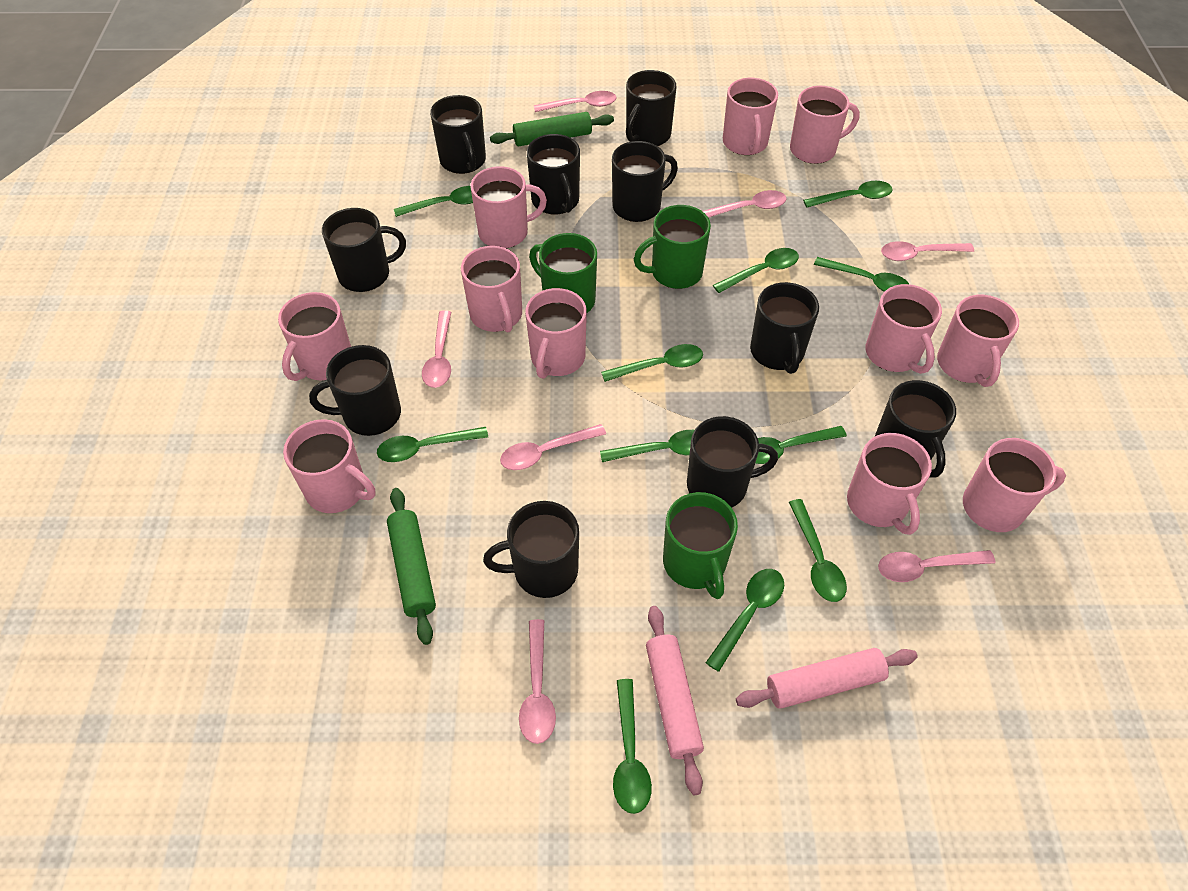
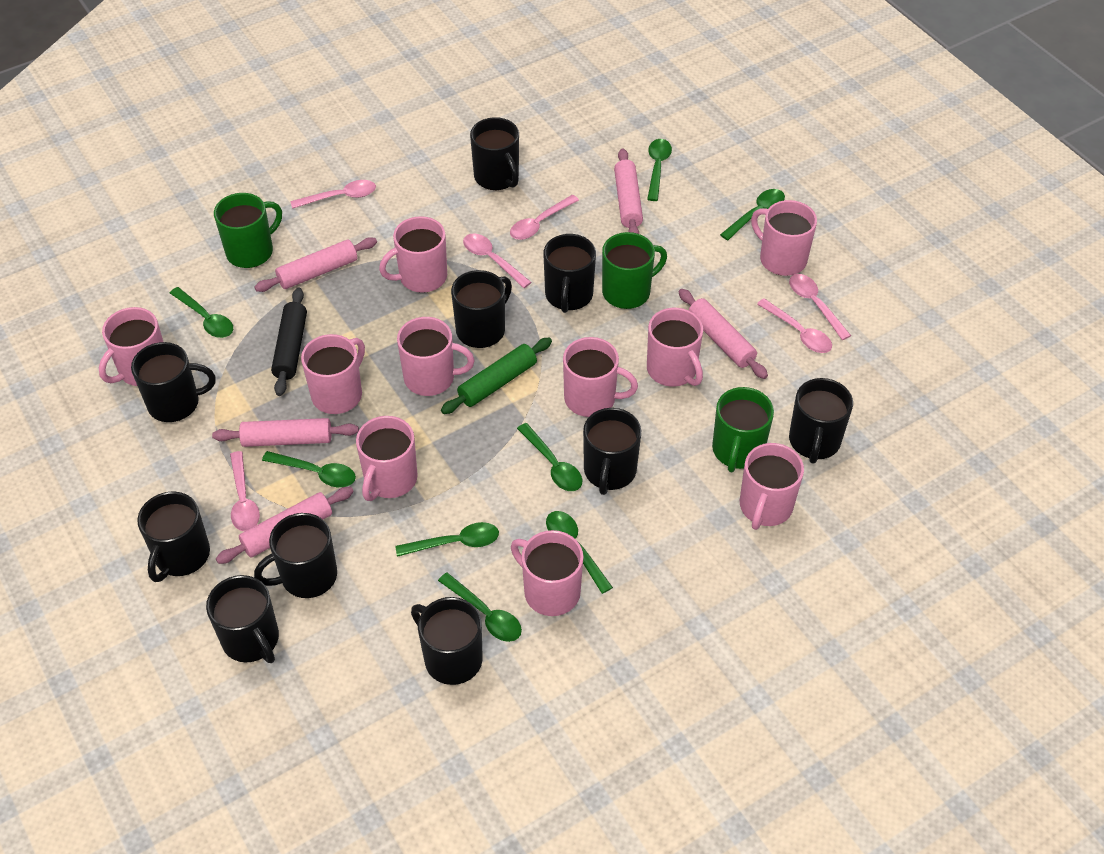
black rolling pin: none = 0 -> [271,288,307,396] = 1
green rolling pin: [387,488,436,645] [490,112,614,146] = 2 -> [441,338,552,414] = 1
green spoon: [377,427,488,462] [394,186,473,217] [600,430,694,462] [601,344,703,382] [613,679,652,814] [706,569,784,672] [713,248,799,293] [755,426,847,464] [789,499,847,602] [803,181,893,207] [814,257,909,292] = 11 -> [170,287,233,338] [262,451,356,487] [395,522,499,557] [438,572,522,642] [517,423,582,491] [546,511,613,594] [647,139,672,201] [720,189,785,240] = 8
pink mug: [278,292,351,381] [283,419,376,513] [461,246,522,332] [470,166,547,248] [525,288,587,379] [723,78,778,155] [790,86,860,164] [847,433,932,535] [865,284,942,374] [937,295,1019,387] [963,438,1066,532] = 11 -> [99,307,163,386] [301,334,365,414] [356,416,418,501] [379,216,447,293] [397,317,475,396] [511,530,583,616] [563,337,638,417] [647,308,703,387] [740,443,804,530] [751,200,817,276] = 10
pink rolling pin: [646,606,704,795] [736,648,918,709] = 2 -> [212,418,359,447] [216,487,354,564] [254,237,377,292] [614,148,643,234] [679,289,768,379] = 5
pink spoon: [422,310,451,388] [500,424,606,470] [519,619,556,744] [534,91,617,112] [702,190,786,218] [878,550,996,582] [881,241,974,261] = 7 -> [230,451,260,531] [290,180,376,209] [463,233,532,288] [510,195,579,240] [757,298,832,353] [789,274,851,340] = 6

